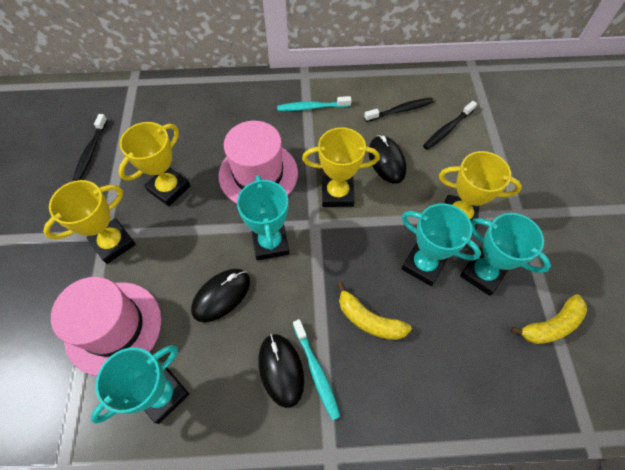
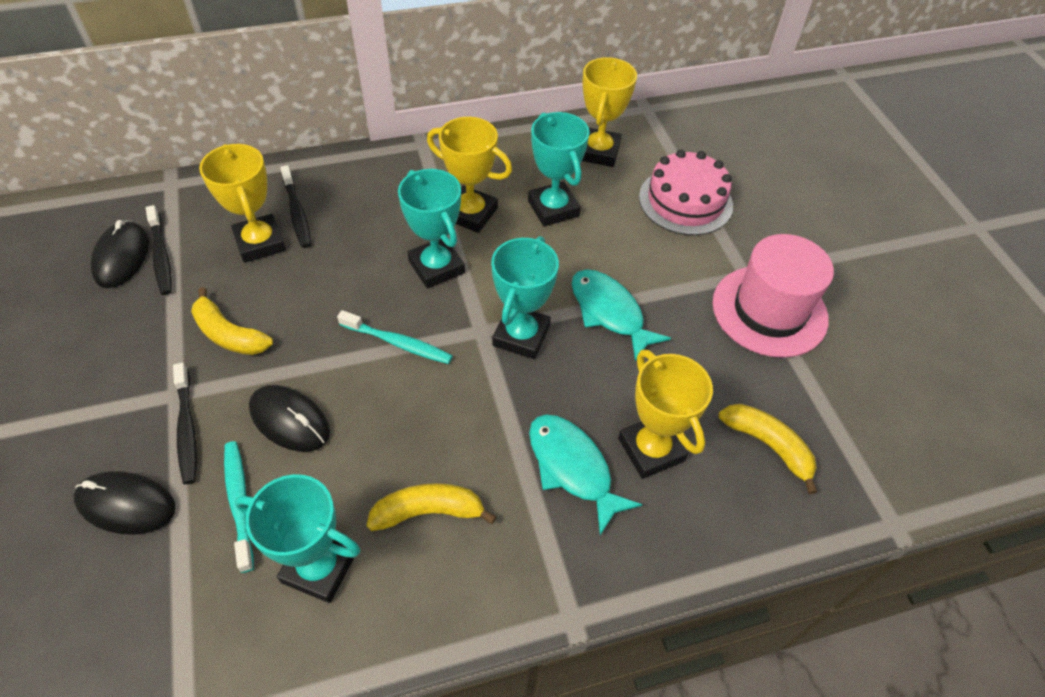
pink cake: none = 0 -> [639,150,733,236] = 1
pink hat: [51,277,161,376] [218,121,298,203] = 2 -> [712,234,834,358] = 1
turquoise fish: none = 0 -> [529,414,643,535] [572,269,671,361] = 2
yellow banana: [337,282,412,340] [511,294,587,344] = 2 -> [191,287,273,355] [367,483,497,531] [719,404,817,494] = 3

